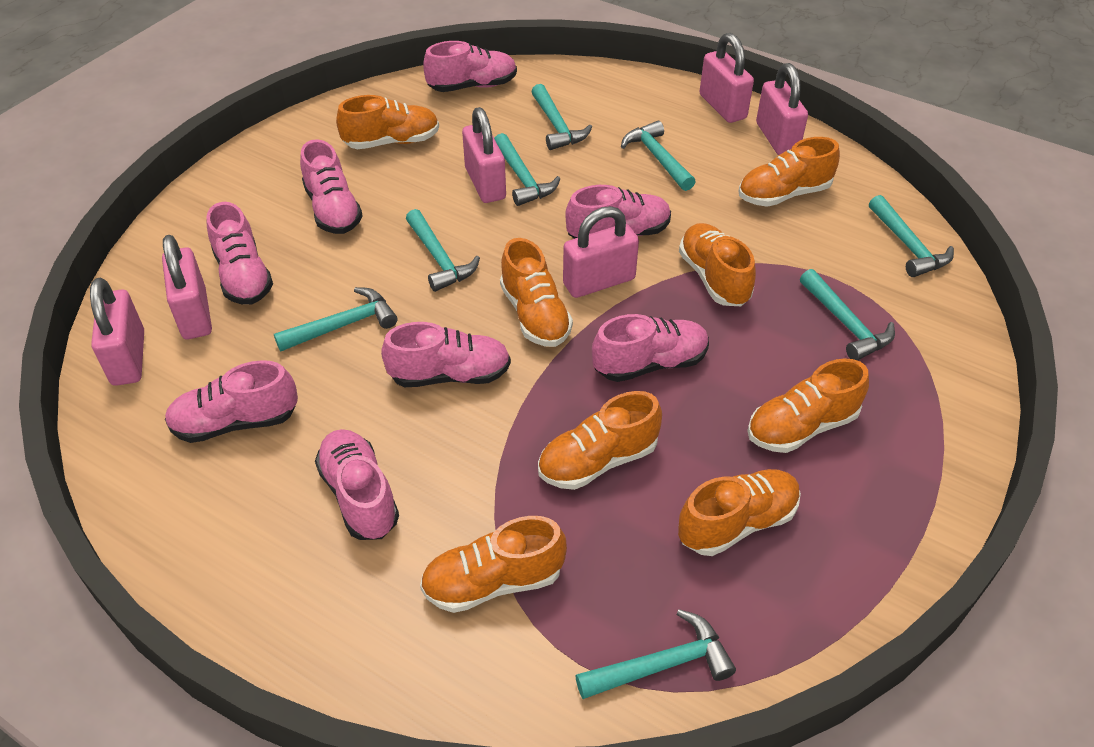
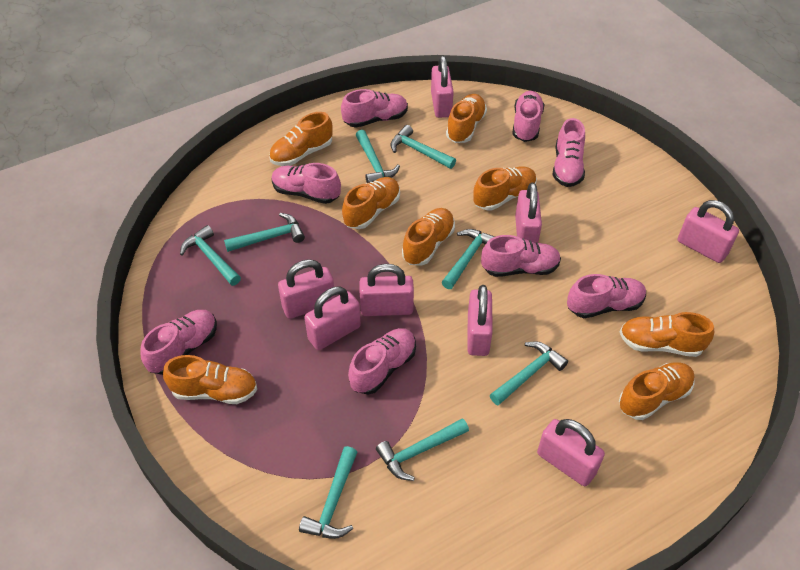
pink padlock: [90,278,144,386] [162,235,212,339] [462,107,506,203] [563,206,639,298] [700,33,754,123] [756,63,808,155] = 6 -> [278,259,335,319] [304,286,361,350] [359,264,414,316] [431,56,454,118] [467,285,493,356] [515,183,542,243] [537,419,605,486] [678,200,739,263] = 8

